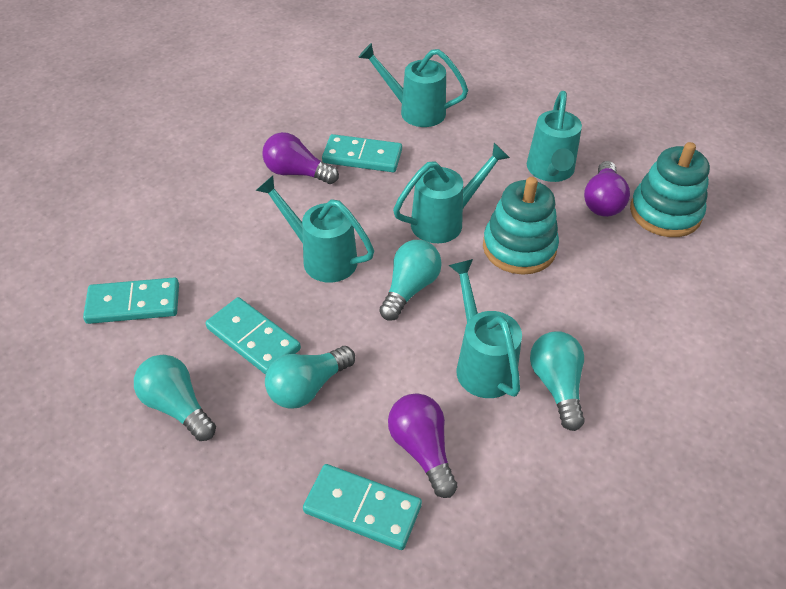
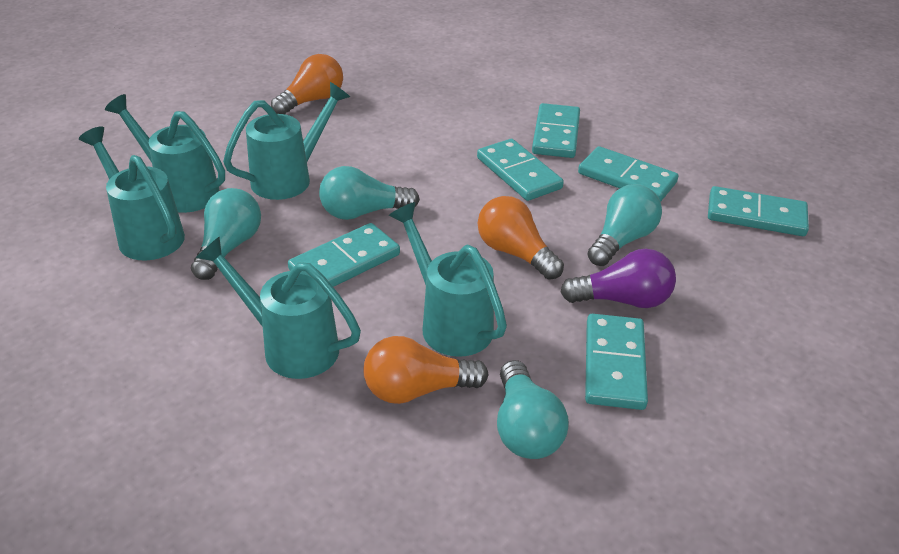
orange light bulb: none = 0 -> [271,54,343,114] [364,336,488,404] [478,196,564,280] = 3
purple light bulb: [262,132,339,184] [388,393,457,498] [584,161,630,217] = 3 -> [561,249,676,308] = 1
turquoise domino: [83,277,179,324] [206,297,301,375] [303,464,422,550] [322,134,402,172] = 4 -> [288,223,400,287] [477,139,564,201] [532,103,580,158] [578,146,678,202] [585,314,648,410] [708,186,809,236] = 6
turquoise stacking toy: [483,177,559,275] [630,142,710,237] = 2 -> none = 0

